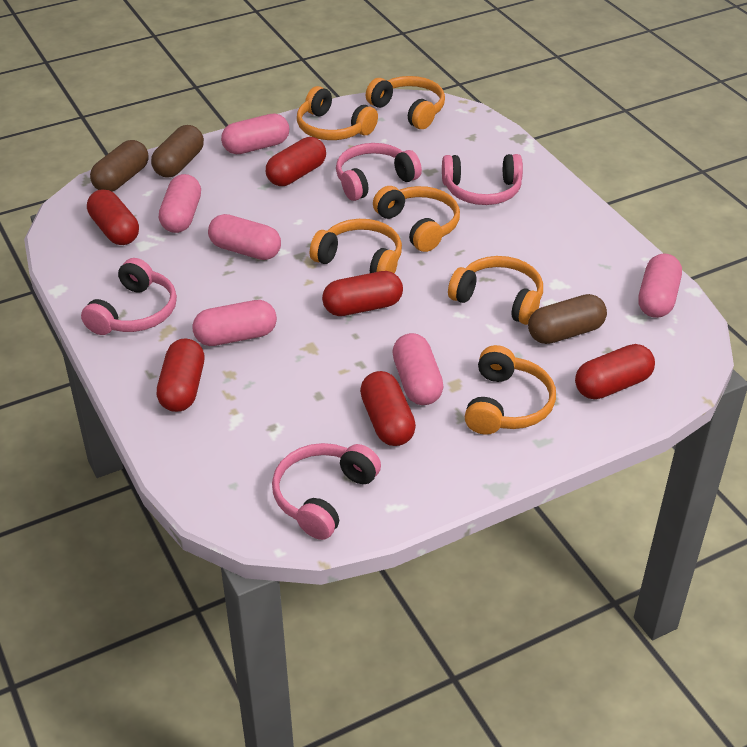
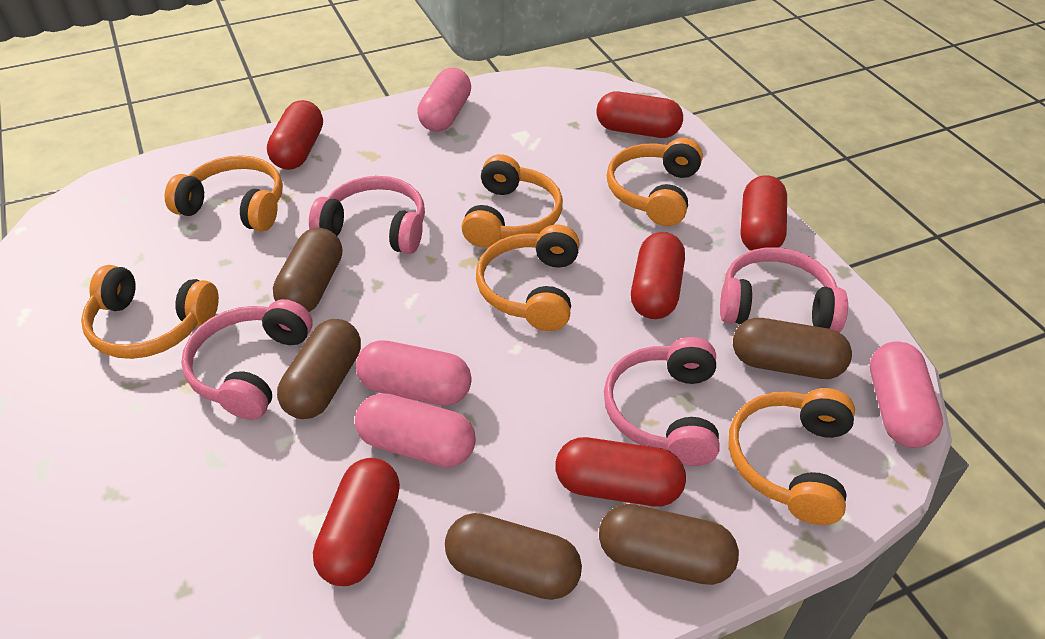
brown capsule: [90,140,149,192] [151,125,204,178] [528,294,607,344] = 3 -> [273,228,342,312] [277,319,361,419] [445,513,582,600] [599,504,739,585] [733,318,852,379] = 5
pink capsule: [159,174,201,233] [192,300,277,346] [208,214,281,260] [221,114,289,154] [392,333,444,405] [638,253,682,318] = 6 -> [355,393,476,467] [356,340,472,406] [417,68,471,132] [870,341,943,448] = 4

